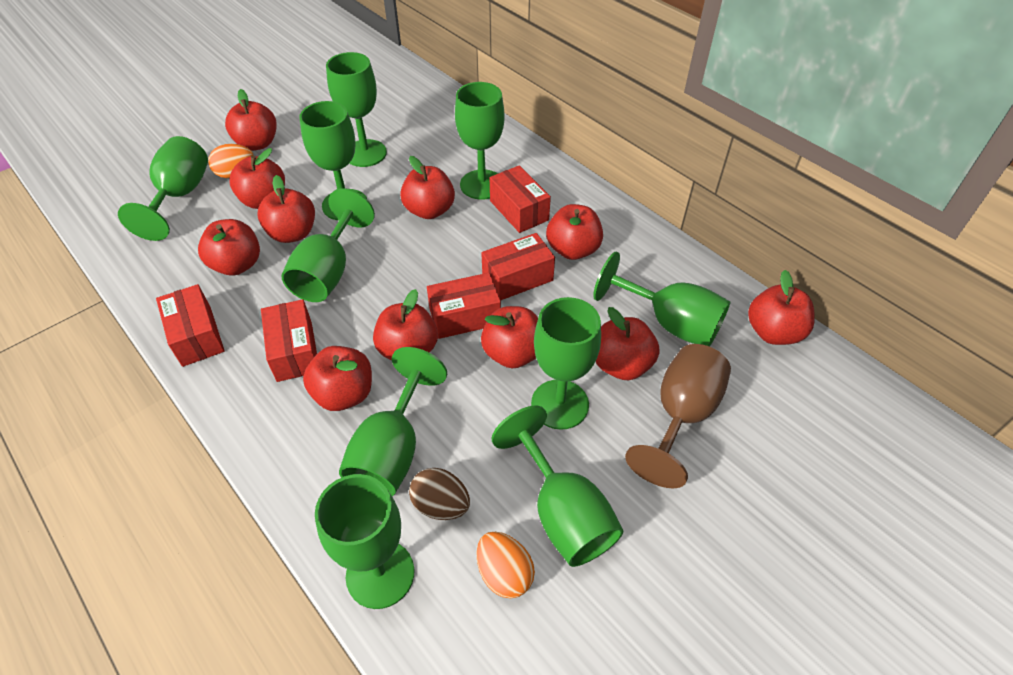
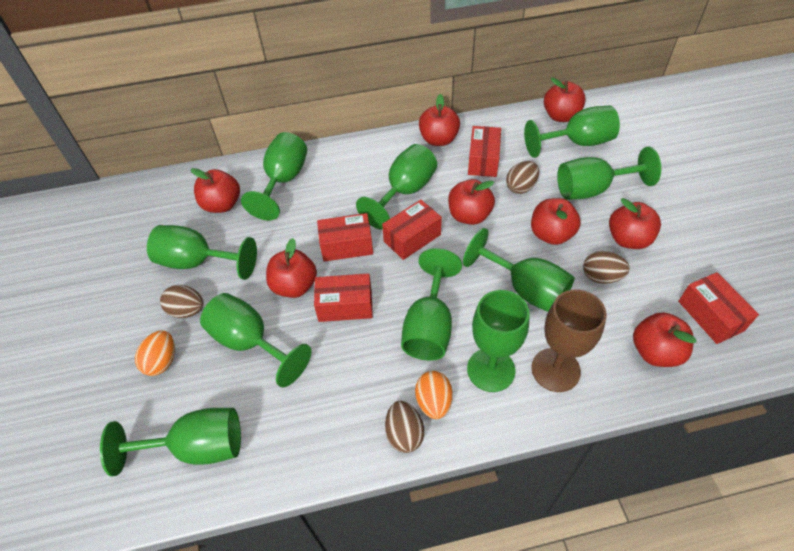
brown egg: [409,468,470,520] = 1 -> [160,285,204,318] [385,401,424,453] [506,161,539,194] [583,251,630,284] = 4
red apple: [198,219,260,276] [225,89,277,151] [229,148,285,209] [257,175,315,243] [303,346,372,411] [373,289,438,360] [400,156,455,219] [481,306,538,369] [546,204,603,260] [596,307,660,380] [748,270,815,345] = 11 -> [191,168,240,213] [266,238,317,298] [419,94,460,146] [448,179,495,225] [531,198,581,245] [544,78,586,122] [609,198,661,249] [633,312,696,367] = 8

